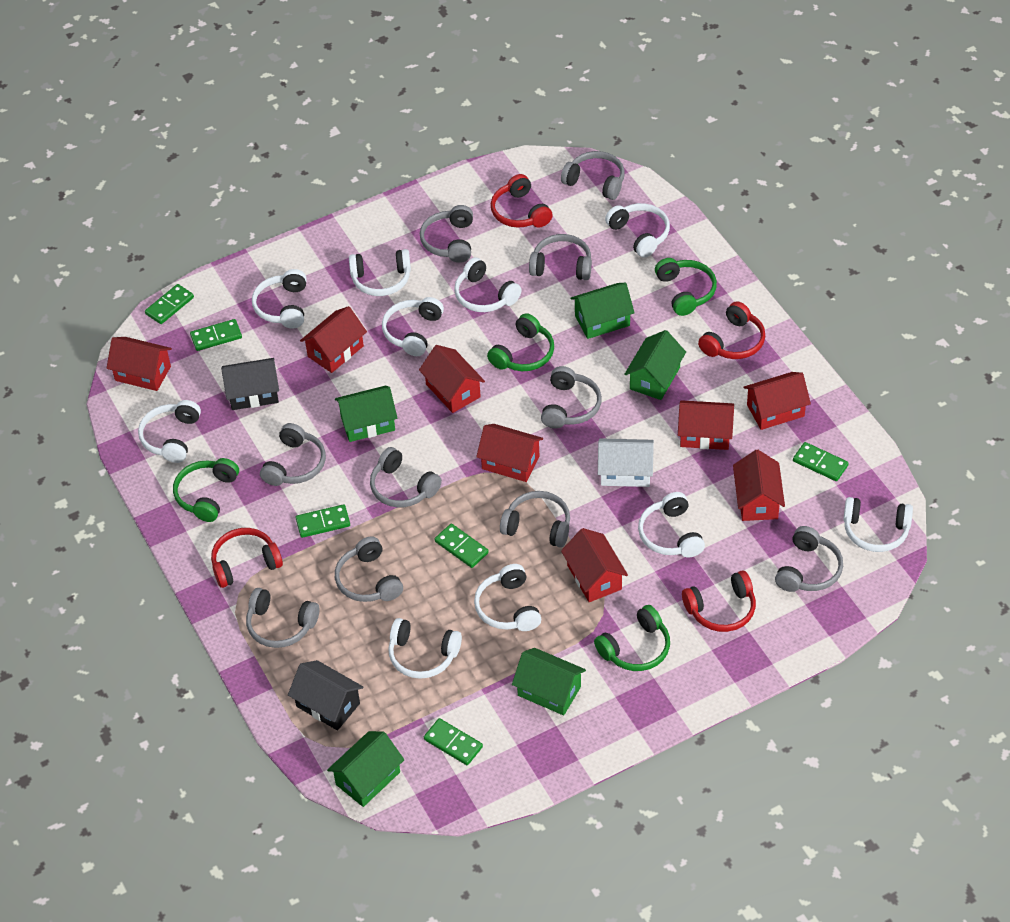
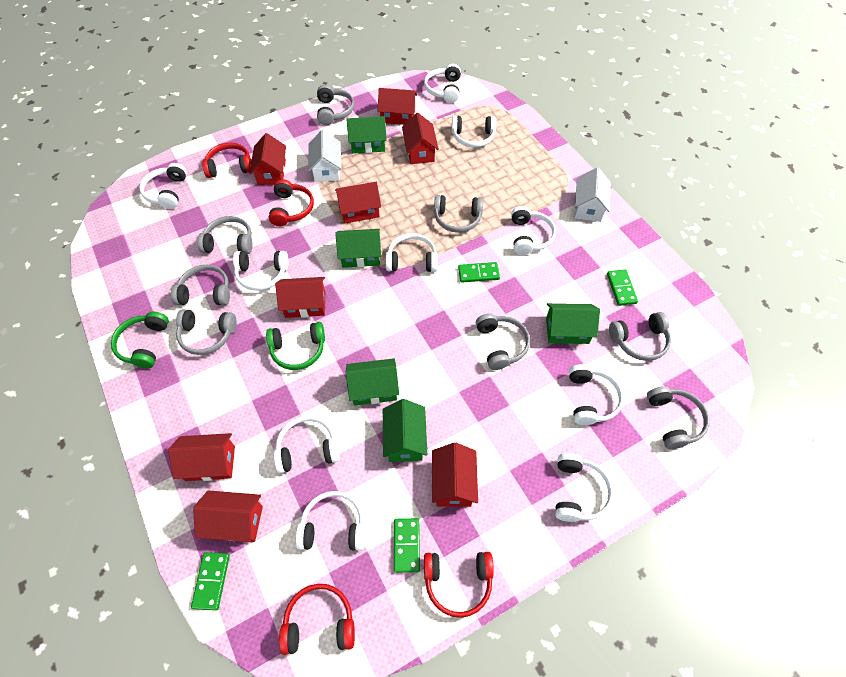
black house: [221,358,279,410] [288,660,363,731] = 2 -> none = 0
green domino: [145,284,194,324] [190,319,242,351] [296,504,350,538] [424,718,483,765] [435,524,489,568] [793,442,849,481] = 6 -> [191,552,230,611] [394,518,420,573] [458,262,500,283] [607,269,638,306] = 4
green headphones: [173,458,239,522] [487,313,554,371] [594,605,670,671] [655,258,717,316] = 4 -> [111,312,169,368] [266,322,325,370] = 2
grey headphones: [246,588,319,648] [260,423,326,486] [335,536,403,602] [370,447,442,507] [420,205,473,263] [500,491,570,548] [529,234,592,280] [541,366,602,429] [561,151,625,200] [775,526,843,592] = 10 -> [171,265,230,305] [176,309,237,355] [197,216,253,254] [317,85,355,125] [434,195,483,233] [476,313,530,370] [609,312,671,361] [647,386,710,449] = 8
white house: [598,438,654,487] = 1 -> [308,130,341,182] [575,167,611,222] = 2

